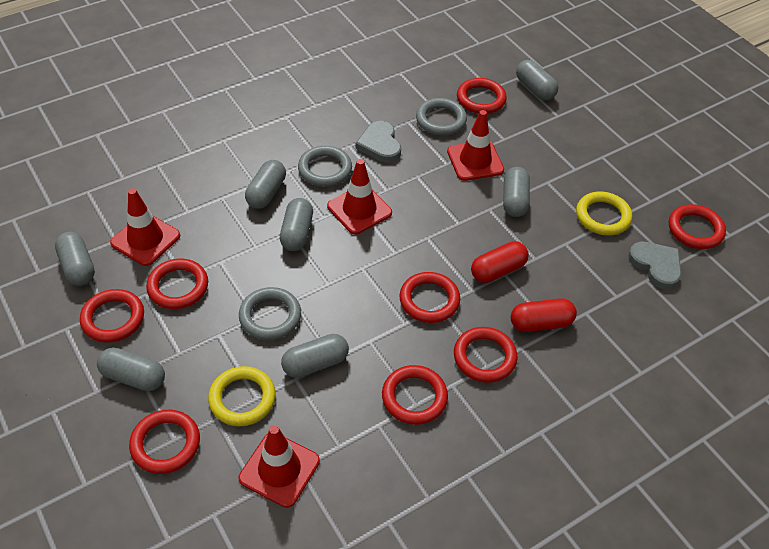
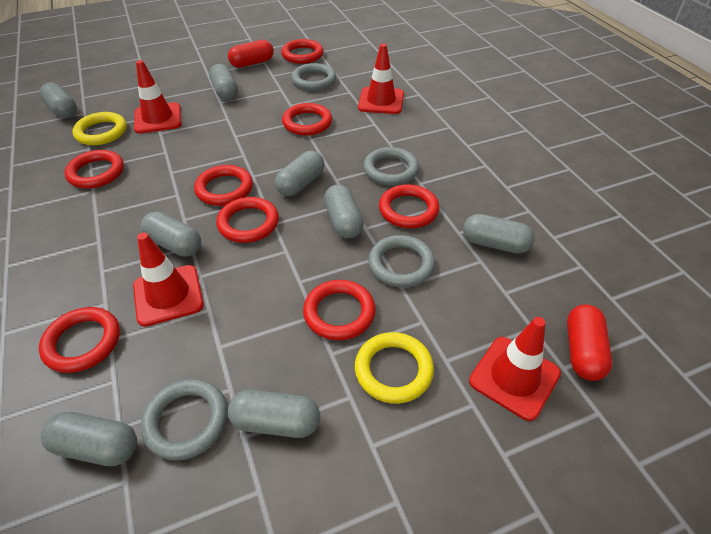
grey capsule: [55,232,95,286] [97,347,165,391] [245,160,286,209] [280,198,313,251] [281,334,349,378] [503,167,530,217] [516,60,558,100] = 7 -> [40,82,77,118] [41,412,137,466] [140,211,201,257] [209,64,238,100] [228,390,320,438] [275,151,325,196] [324,184,364,238] [463,214,535,254] = 8
grey heart: [356,121,401,162] [628,242,681,289] = 2 -> none = 0
grey ring: [239,287,301,340] [298,146,352,187] [416,98,467,136] = 3 -> [141,379,228,461] [291,63,337,91] [363,147,419,186] [368,235,435,288] = 4

